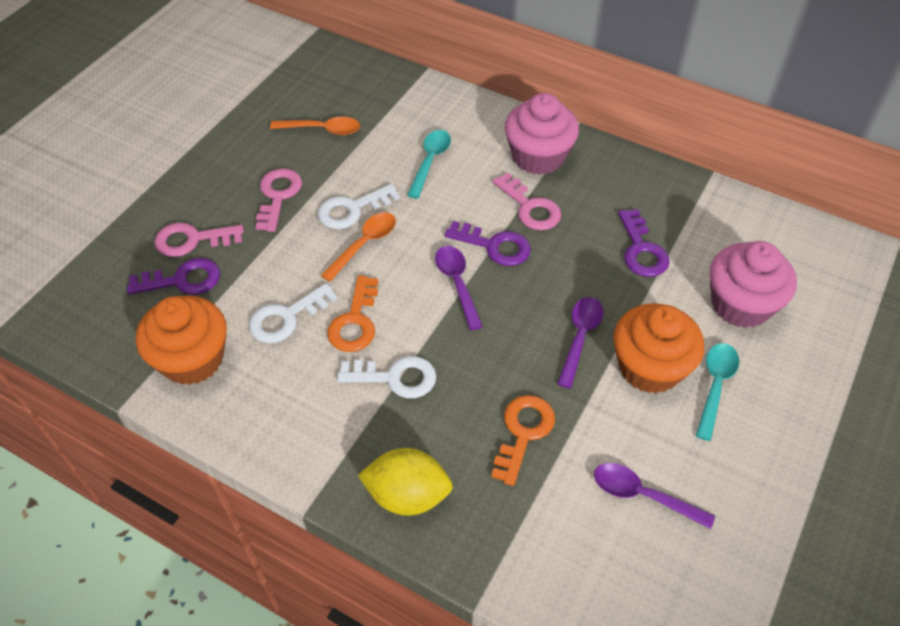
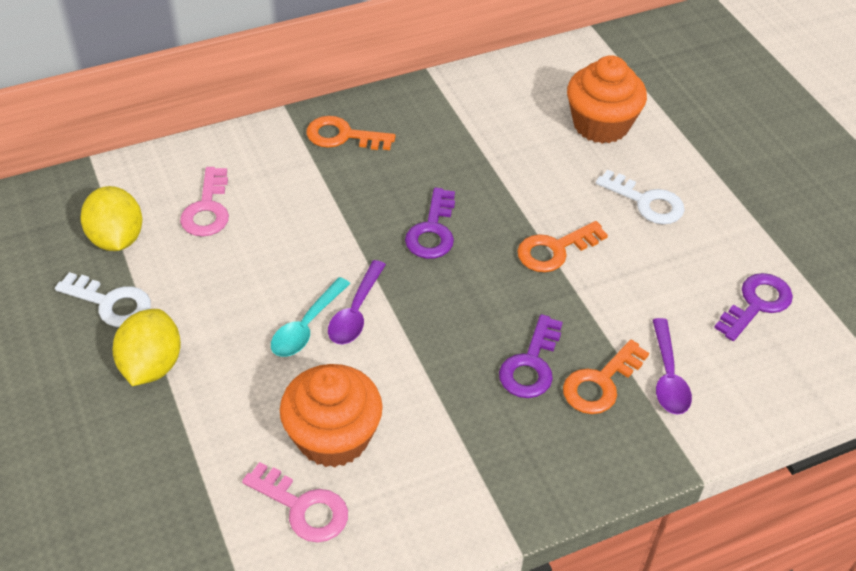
orange key: [327,275,378,352] [491,395,555,486] = 2 -> [306,116,396,150] [517,221,608,272] [563,339,649,414] = 3
orange spoon: [270,117,360,135] [321,212,396,282] = 2 -> none = 0
pink cupcake: [505,93,579,175] [710,241,797,328] = 2 -> none = 0
pink key: [154,222,244,257] [256,168,302,232] [493,173,561,230] = 3 -> [180,167,229,237] [242,462,348,542] = 2
purple spoon: [435,246,483,331] [557,297,604,389] [594,463,715,529] = 3 -> [328,260,386,344] [653,318,692,415] = 2
turquoise spoon: [407,130,451,199] [696,343,739,441] = 2 -> [271,277,350,357] = 1
white key: [249,283,337,343] [318,184,400,229] [337,356,436,398] = 3 -> [55,272,151,327] [596,169,685,224] = 2
yellow lemon: [358,448,453,516] = 1 -> [80,186,142,251] [113,309,181,386] = 2

